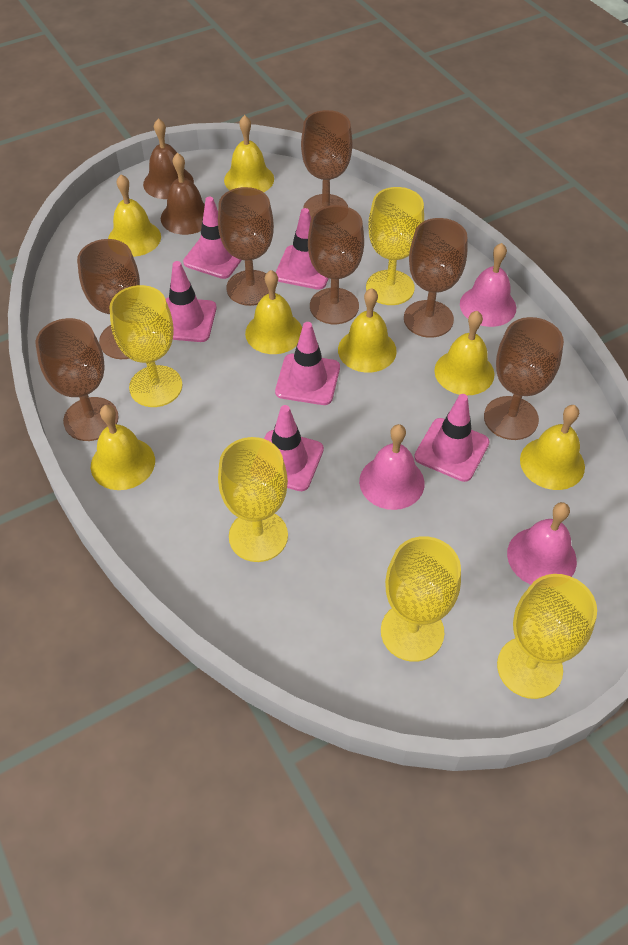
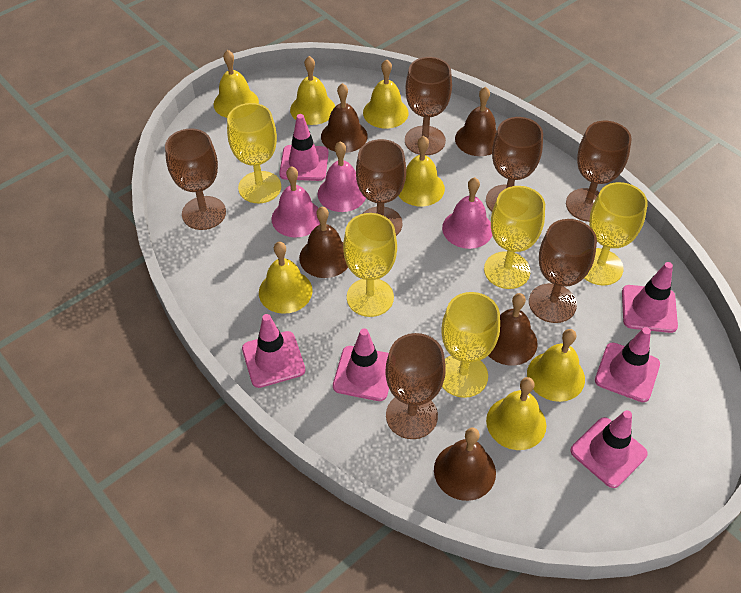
brown bell: [143,118,194,199] [161,153,205,235] = 2 -> [299,207,348,278] [321,83,368,153] [434,428,496,501] [455,87,497,156] [488,293,538,366] = 5

